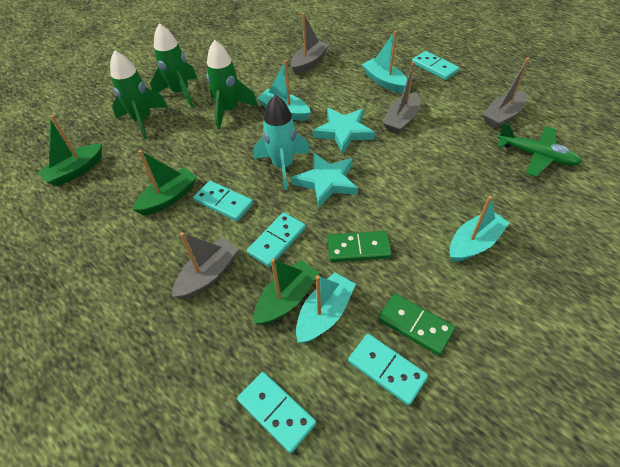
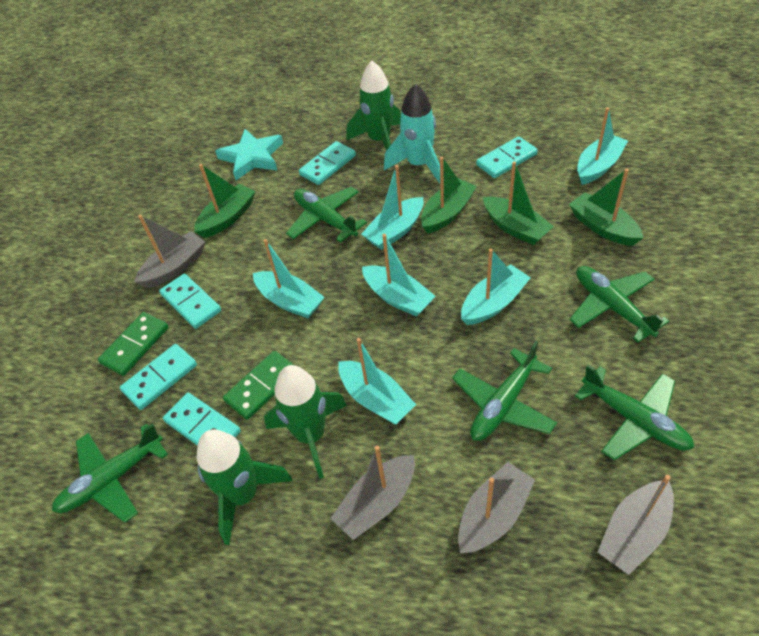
green boat: [38,115,102,186] [133,150,197,215] [254,258,320,325] = 3 -> [194,164,256,238] [421,157,477,234] [483,161,554,245] [569,169,643,246] = 4
green plane: [497,122,582,177] = 1 -> [52,424,168,523] [286,187,367,242] [452,341,557,441] [570,266,669,343] [575,365,694,461] = 5
turquoise boat: [257,60,311,121] [296,272,356,343] [362,31,407,93] [450,196,509,262] = 4 -> [253,239,325,318] [338,338,416,424] [361,165,424,250] [362,234,436,317] [461,249,531,325] [577,107,628,185] = 6
turquoise star: [291,153,358,207] [313,108,375,154] = 2 -> [215,129,283,180] = 1

